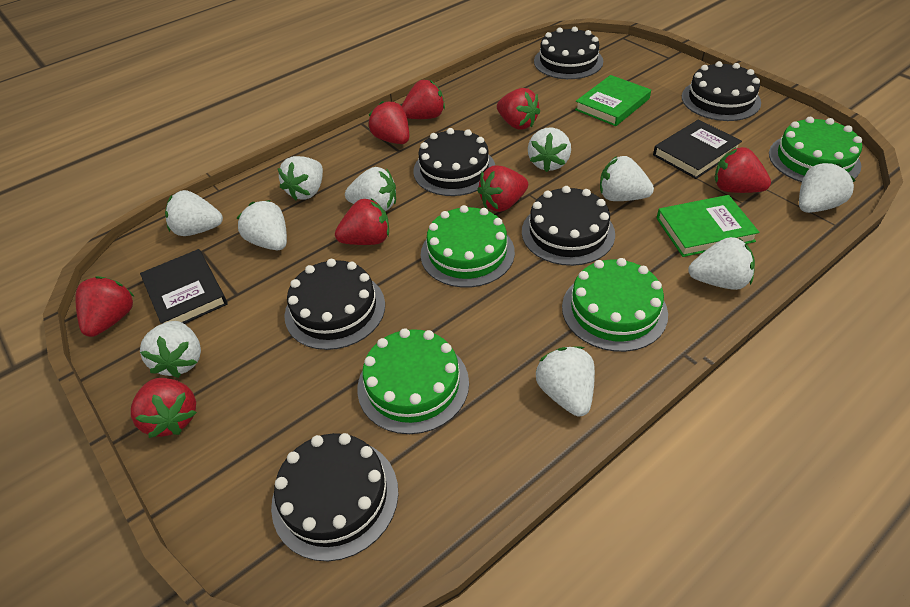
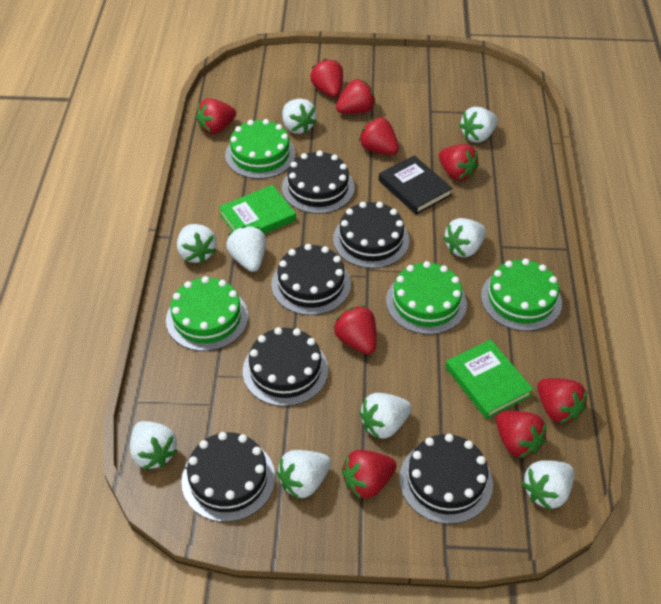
black book: [140,249,228,324] [653,119,742,179] = 2 -> [379,155,453,215] = 1
red strawberry: [75,276,135,337] [131,378,197,438] [335,198,389,245] [369,101,409,144] [402,80,445,119] [477,165,528,212] [497,88,540,130] [715,147,771,193] = 8 -> [196,98,236,134] [310,59,343,97] [334,305,377,354] [336,79,376,114] [341,450,397,499] [359,117,399,155] [439,144,479,181] [496,411,546,458] [537,378,587,423] = 9
white strawberry: [140,321,201,378] [165,190,223,236] [237,200,287,250] [278,156,323,200] [345,167,396,211] [528,127,571,172] [536,346,595,416] [600,156,654,201] [688,237,755,290] [799,163,856,213] = 10 -> [130,421,178,469] [177,224,216,264] [226,226,266,272] [277,450,331,499] [283,99,317,134] [359,393,412,439] [443,218,486,257] [459,107,498,143] [522,460,574,510] = 9

